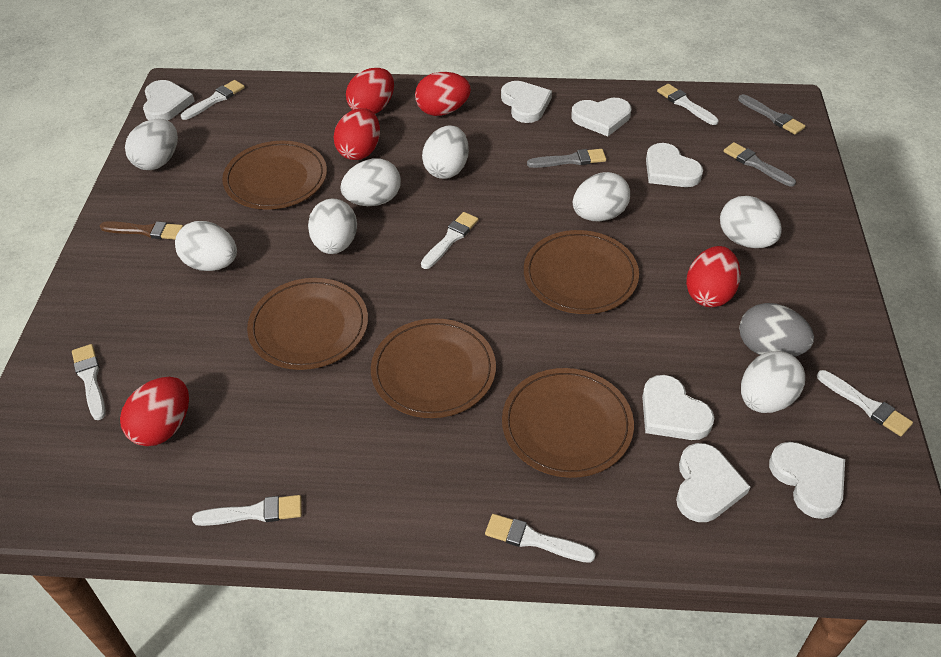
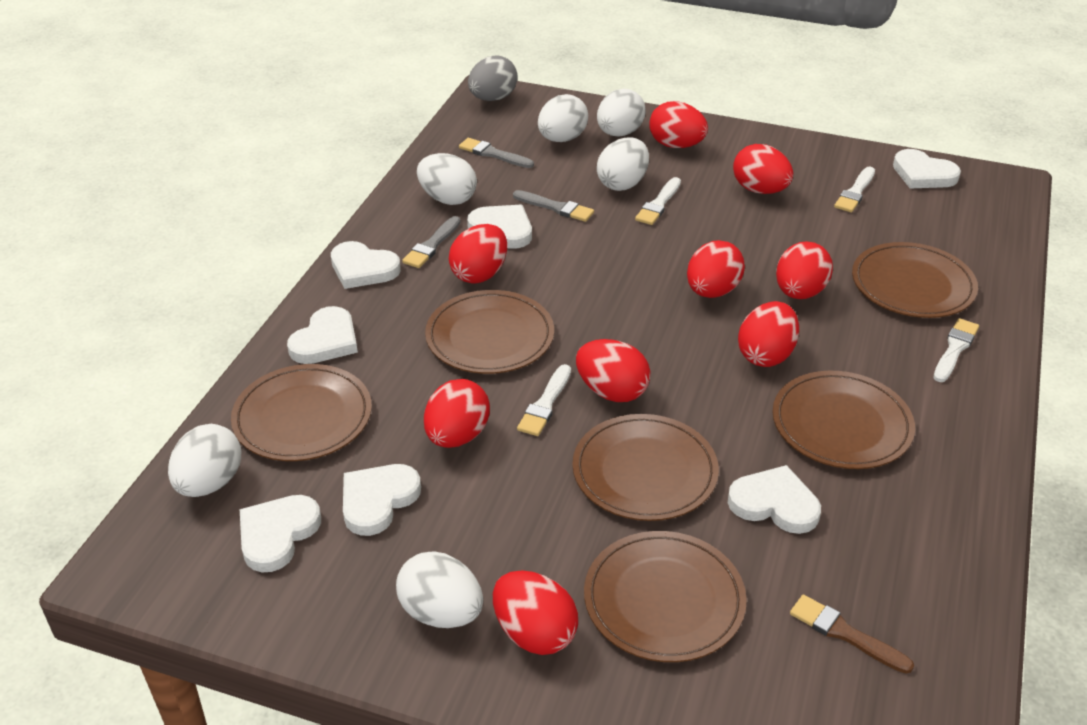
brown plate: [222,141,327,210] [247,278,368,370] [371,318,496,418] [502,368,634,478] [524,230,639,314] = 5 -> [231,364,372,461] [425,290,554,374] [572,414,719,521] [584,531,747,662] [773,371,915,469] [852,242,978,318] = 6
red egg: [120,377,189,446] [333,108,380,160] [346,68,394,114] [415,72,471,116] [686,246,741,307] = 5 -> [424,379,490,448] [449,224,507,283] [493,570,578,655] [576,339,650,402] [649,101,708,148] [687,240,745,298] [733,144,793,194] [738,301,799,367] [776,241,833,299] = 9
white brush: [72,344,106,420] [181,80,245,120] [192,495,302,526] [421,212,478,269] [485,514,596,563] [657,84,719,125] [817,370,913,436] = 7 -> [517,364,571,436] [635,177,681,225] [834,167,875,212] [934,318,979,382] = 4
white egg: [125,119,178,170] [175,221,237,271] [308,199,357,254] [340,158,401,206] [422,125,469,179] [573,172,630,222] [720,196,782,248] [741,351,805,413] = 8 -> [168,424,241,497] [396,552,483,628] [417,153,477,205] [538,94,588,142] [597,89,646,136] [597,138,649,191] = 6

